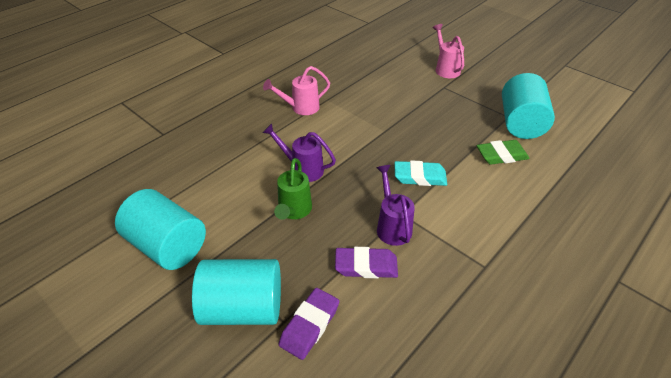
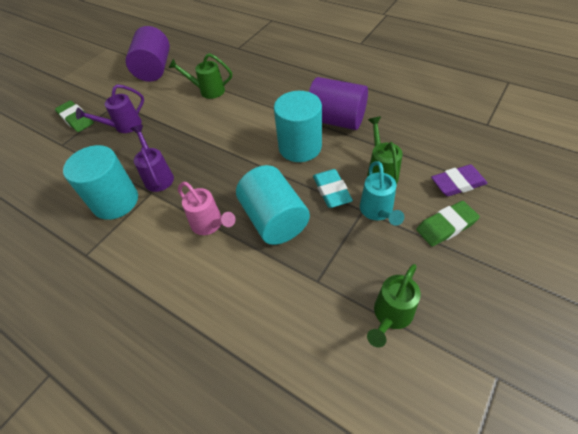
green eraser: [477,140,530,165] = 1 -> [55,101,94,132] [416,201,480,247] = 2
green watering can: [274,158,312,220] = 1 -> [169,53,232,99] [367,117,402,185] [367,264,421,348] = 3
pink watering can: [263,66,330,115] [433,24,464,78] = 2 -> [178,182,236,235] = 1
purple cylinder: none = 0 -> [125,26,170,82] [309,77,368,130] = 2
purple eraser: [278,288,339,360] [335,247,398,278] = 2 -> [431,164,487,196] = 1
turquoise watering can: none = 0 -> [360,161,404,226] = 1

